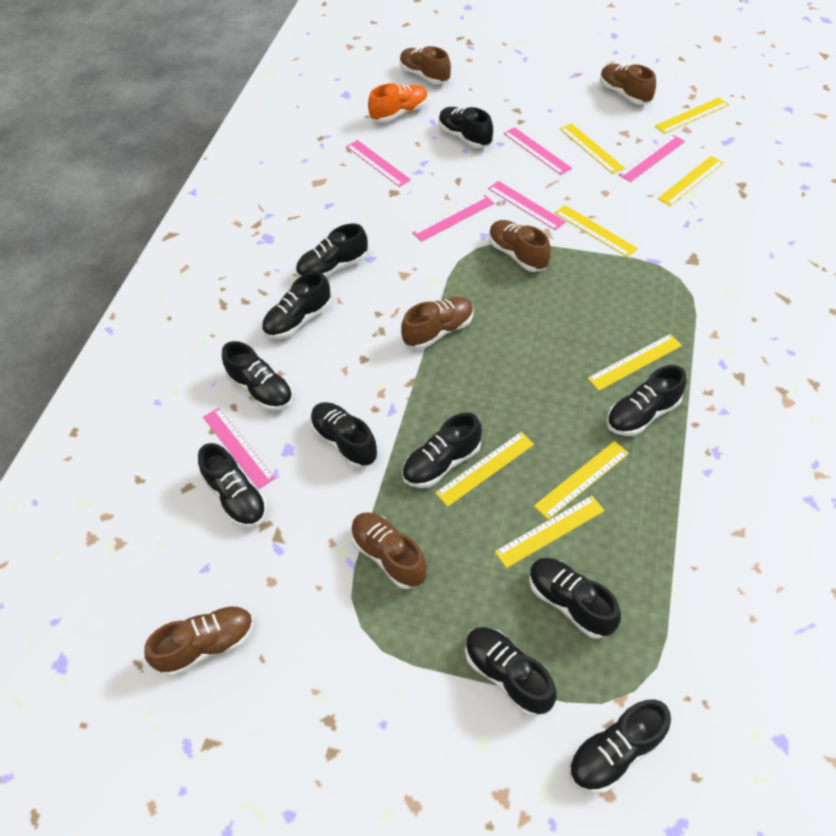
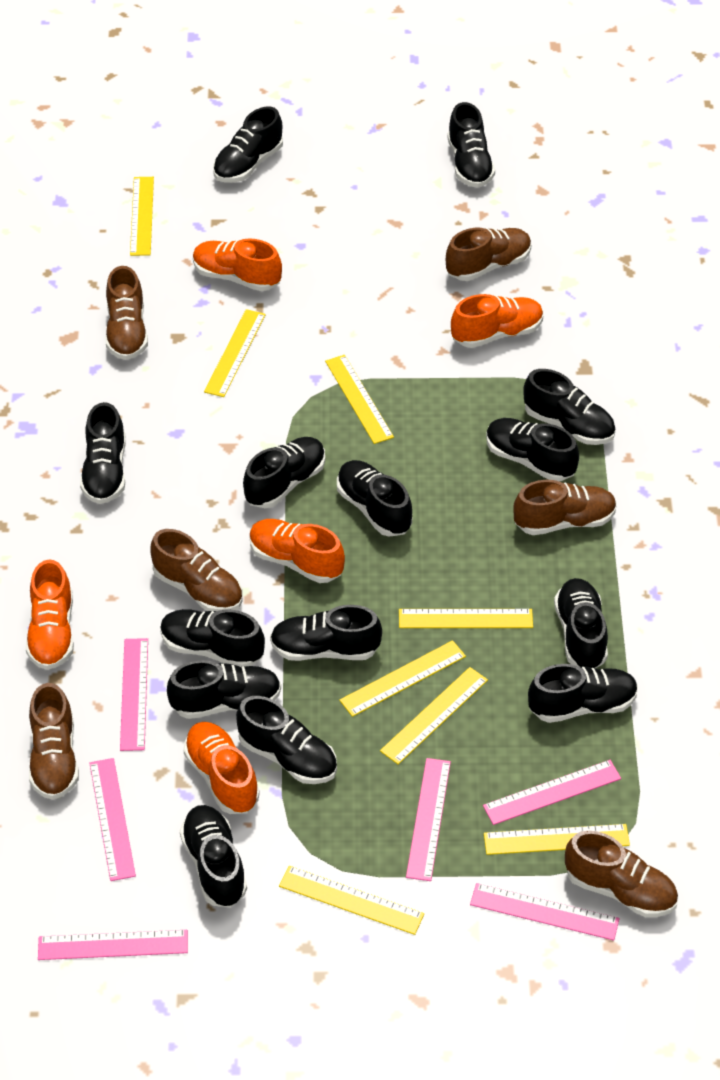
black shoe: [198,443,267,528] [222,341,293,411] [262,271,331,339] [296,224,368,277] [310,402,378,468] [402,412,482,488] [438,107,493,148] [465,627,557,716] [529,557,621,639] [569,699,671,793] [607,365,687,436] = 11 -> [80,402,126,504] [160,609,265,667] [167,660,281,719] [180,805,247,907] [213,107,283,182] [236,696,337,784] [243,437,325,508] [270,605,382,661] [337,460,412,537] [447,102,495,188] [486,418,579,481] [523,369,616,445] [528,664,638,723] [554,578,608,668] = 14
orange shoe: [368,83,428,123] = 1 -> [26,560,74,670] [183,722,260,814] [193,238,282,291] [249,519,345,583] [451,294,543,348] = 5

